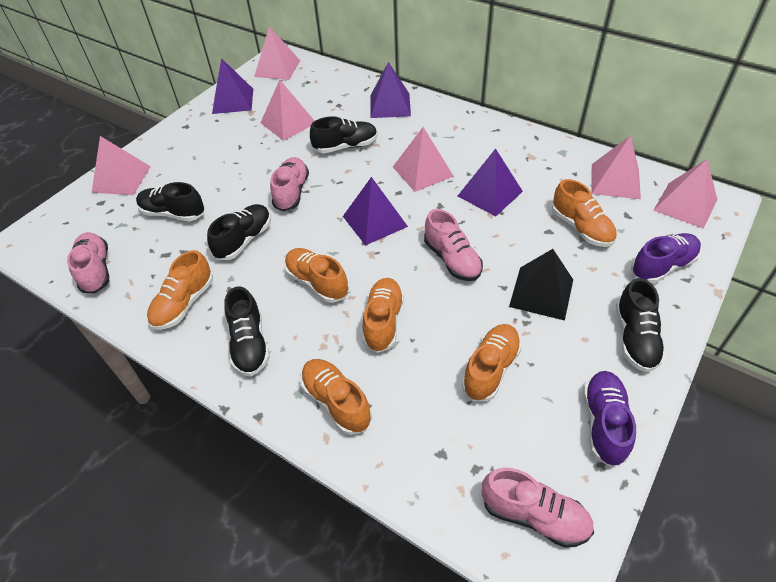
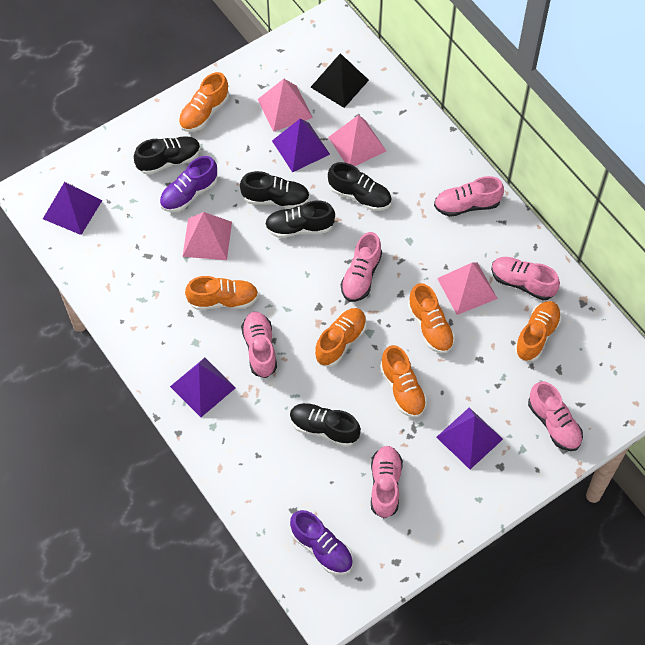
pink pyramid: [92,136,151,195] [254,27,301,80] [261,80,314,141] [393,127,454,192] [591,135,641,199] [653,159,717,229] = 6 -> [182,212,232,260] [258,79,313,132] [328,115,386,166] [437,262,498,315] = 4
pink shoe: [67,232,109,293] [270,157,309,211] [424,209,483,281] [482,468,594,548] = 4 -> [241,312,277,378] [341,232,382,302] [371,446,403,518] [434,176,504,217] [491,257,560,300] [528,381,583,451] = 6

